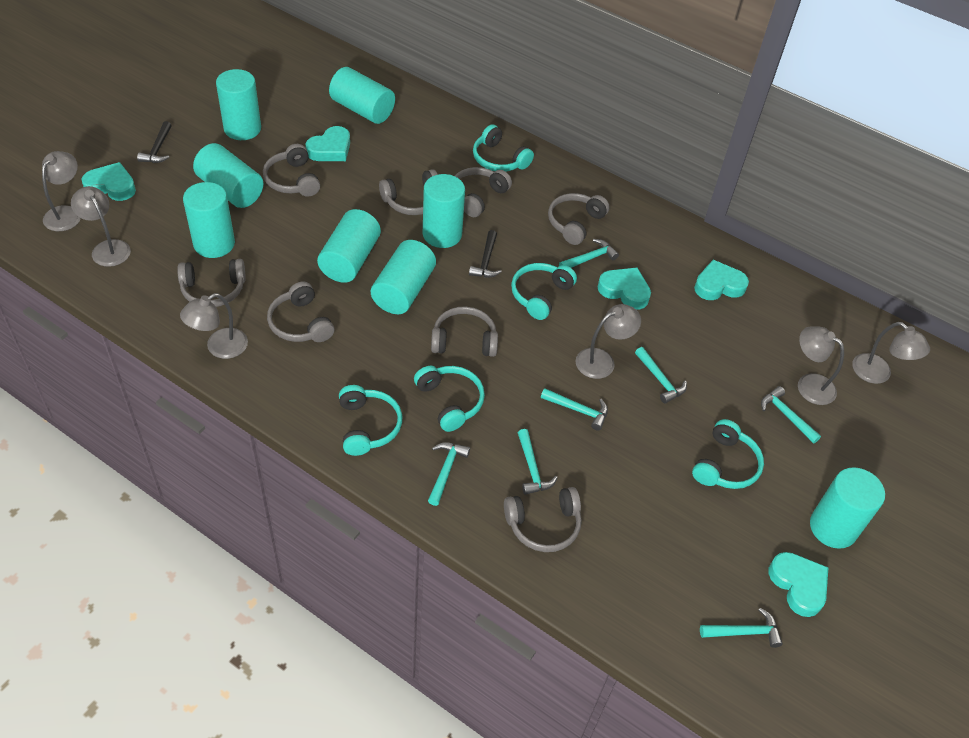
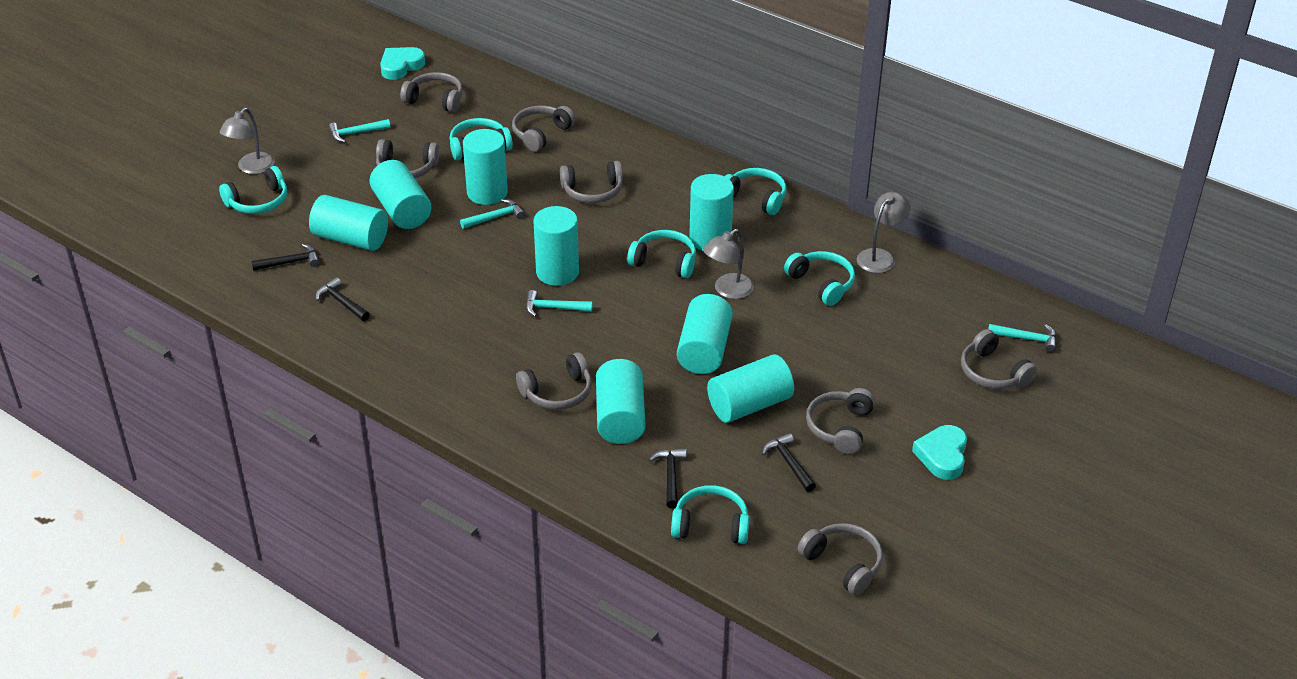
black hammer: [137,121,172,163] [469,230,502,278] = 2 -> [251,244,320,271] [315,277,370,321] [649,448,687,508] [762,433,816,492] = 4
grey lamp: [42,151,81,231] [71,186,131,267] [180,293,248,359] [576,304,641,379] [798,326,844,405] [852,322,930,384] = 6 -> [219,108,275,174] [703,229,754,299] [857,192,911,273] = 3
turquoise hammer: [428,442,470,506] [518,429,558,495] [541,388,608,431] [559,239,619,268] [635,347,687,404] [700,608,783,648] [761,386,821,444] = 7 -> [329,119,391,143] [460,199,525,229] [526,290,593,317] [988,324,1057,352] = 4
turquoise headphones: [339,385,402,456] [414,366,485,432] [473,124,534,172] [511,263,577,320] [692,419,764,489] = 5 -> [219,166,287,214] [449,118,513,161] [627,230,696,278] [671,485,749,544] [725,168,787,215] [784,251,855,306] = 6
turquoise heart: [82,162,136,201] [306,126,350,161] [598,268,651,310] [694,260,749,300] [768,552,829,617] = 5 -> [380,47,425,80] [912,425,967,480] = 2

